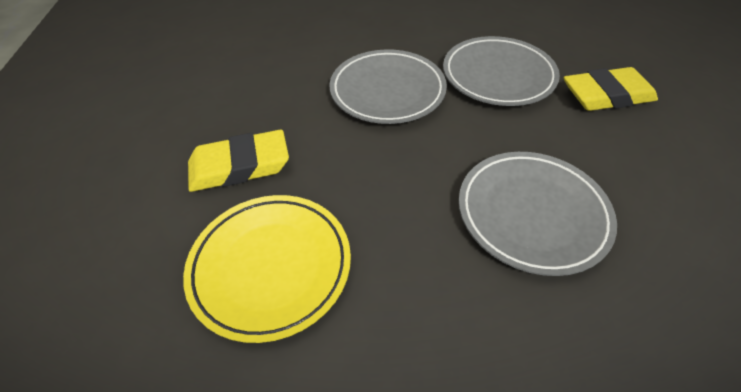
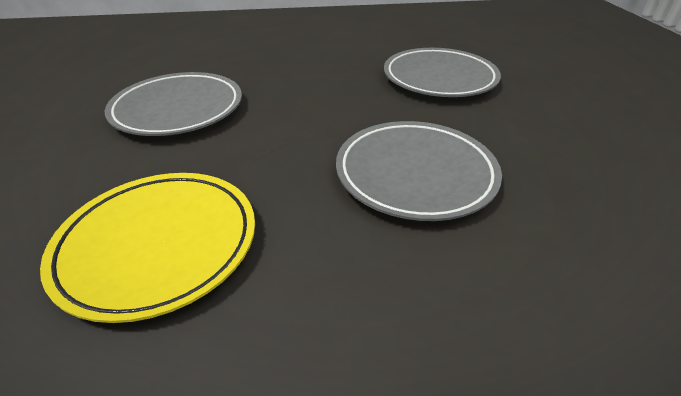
yellow eraser: [188,129,289,192] [564,67,658,111] = 2 -> none = 0

